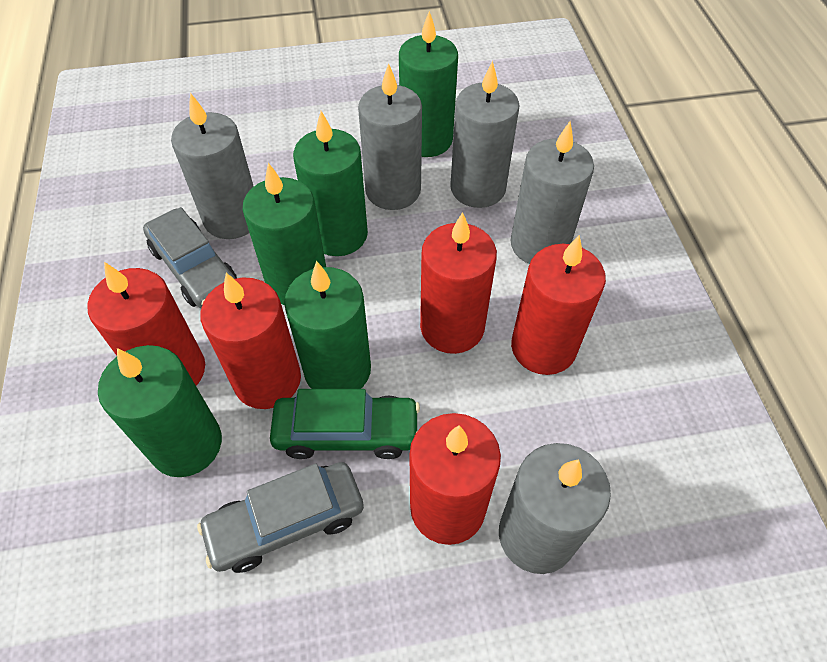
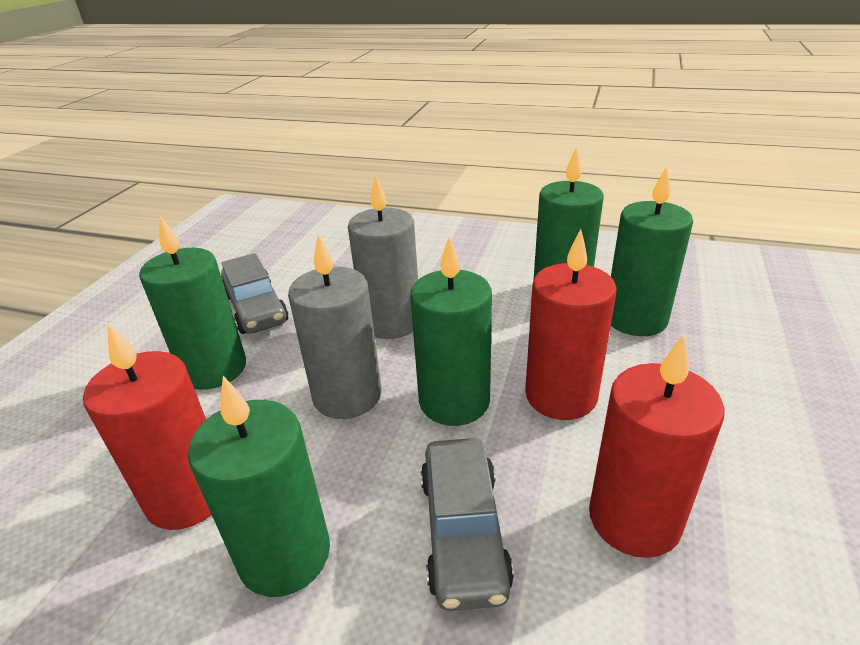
green car: [270,389,420,459] = 1 -> none = 0
grey candle: [171,93,254,239] [358,63,422,210] [450,61,520,208] [499,443,611,574] [511,121,594,264] = 5 -> [288,234,382,419] [348,175,418,339] = 2
red candle: [87,262,205,386] [200,273,301,409] [409,413,501,545] [420,212,497,354] [511,235,606,375] = 5 -> [83,324,212,530] [525,229,616,420] [589,334,724,558] = 3

